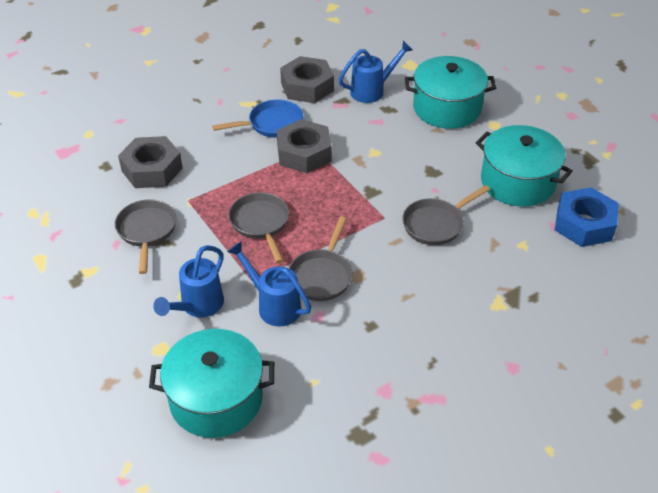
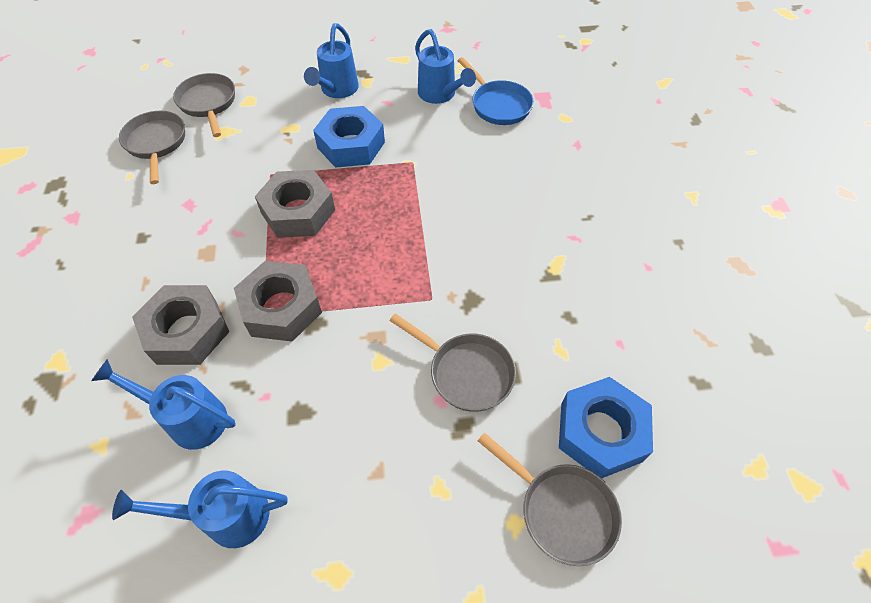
blue nut: [555,187,619,247] = 1 -> [313,106,385,168] [559,377,653,478] = 2
blue watering can: [153,245,224,318] [227,241,311,327] [339,41,413,103] = 3 -> [91,359,236,450] [112,471,288,548] [304,23,359,98] [415,29,476,104] = 4
turquoise pot: [149,329,274,438] [405,56,496,129] [476,125,573,207] = 3 -> none = 0

